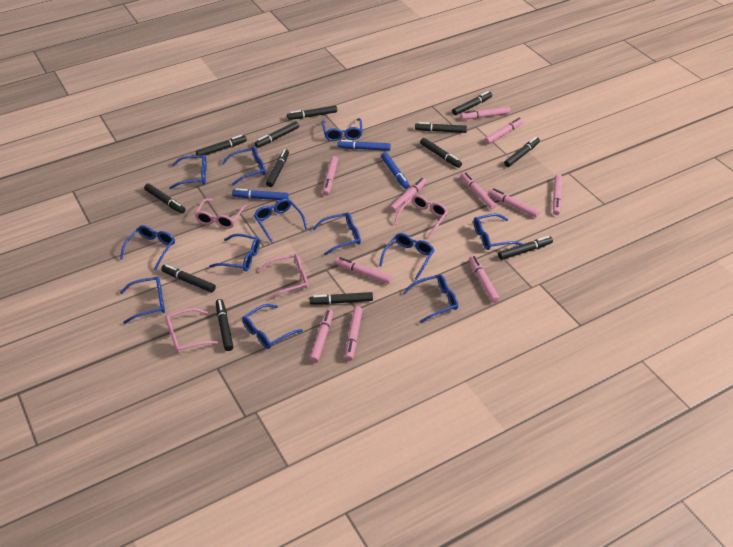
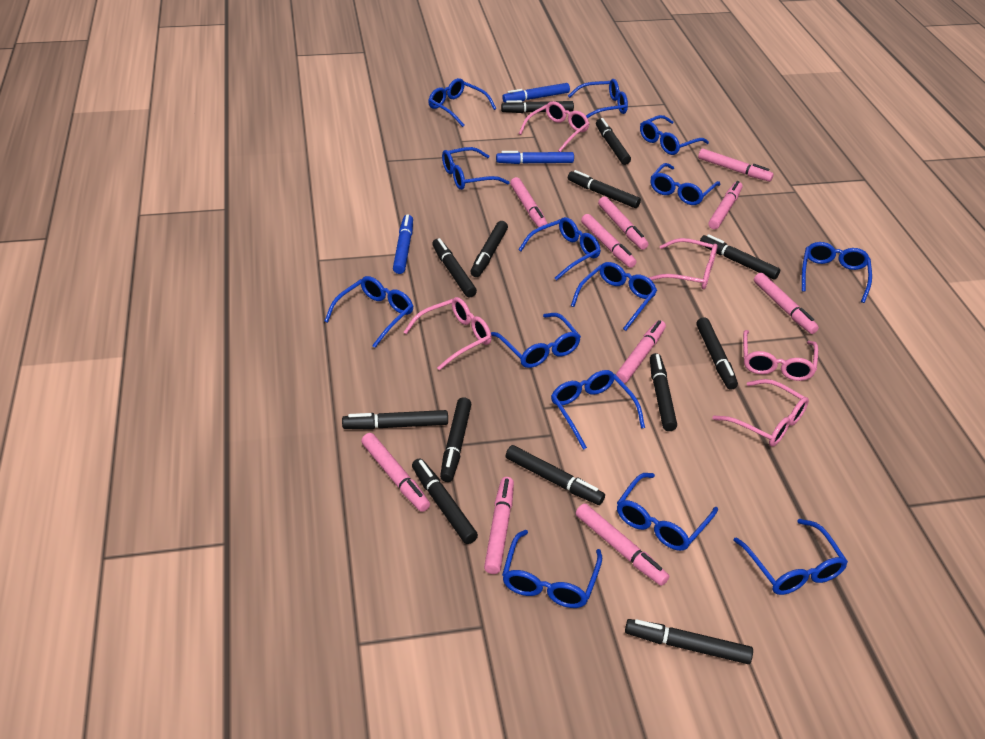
blue glasses: [120,225,175,270] [120,277,165,324] [169,155,207,189] [209,234,260,271] [222,147,266,185] [242,304,303,349] [254,199,308,243] [313,212,361,255] [322,118,362,141] [379,233,434,280] [403,274,458,323] [473,213,523,250] = 12 -> [324,276,413,348] [428,78,496,127] [442,147,510,190] [491,313,581,368] [502,530,602,608] [518,217,601,280] [551,370,645,450] [568,79,628,118] [571,262,657,331] [617,473,718,551] [640,115,709,155] [651,163,720,205] [734,519,848,595] [802,242,872,303] = 14
pink glasses: [165,308,220,353] [195,198,247,229] [259,254,308,300] [394,195,448,239] = 4 -> [404,297,492,370] [519,101,590,152] [648,238,717,289] [713,379,809,446] [743,330,818,381] = 5
pink marker: [310,309,333,363] [323,156,338,195] [335,257,393,284] [345,307,362,361] [390,178,427,213] [461,106,510,120] [461,172,497,209] [469,255,500,303] [484,118,523,144] [488,188,540,218] [553,175,562,215] = 11 -> [361,433,430,512] [484,477,514,574] [510,177,548,230] [576,503,669,586] [581,214,636,268] [598,197,648,250] [616,320,666,383] [698,148,774,182] [708,181,743,229] [754,273,819,334] = 10

